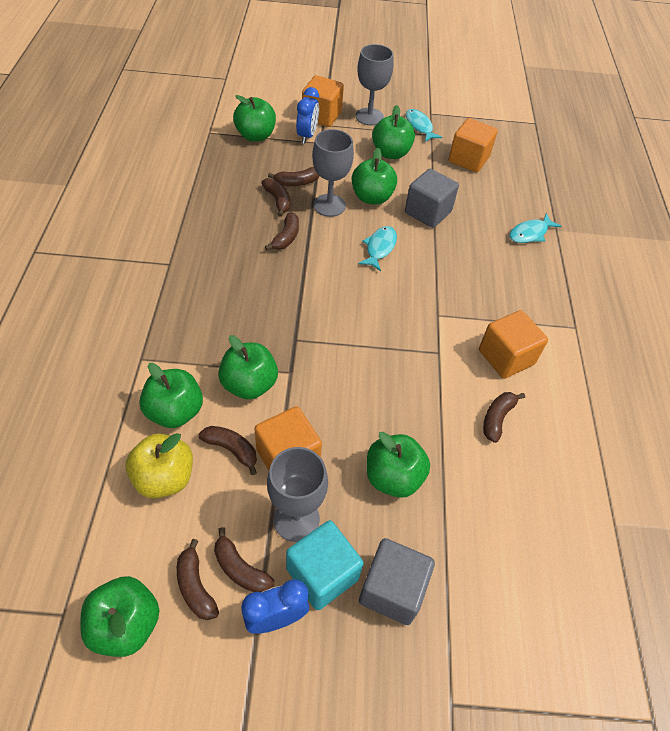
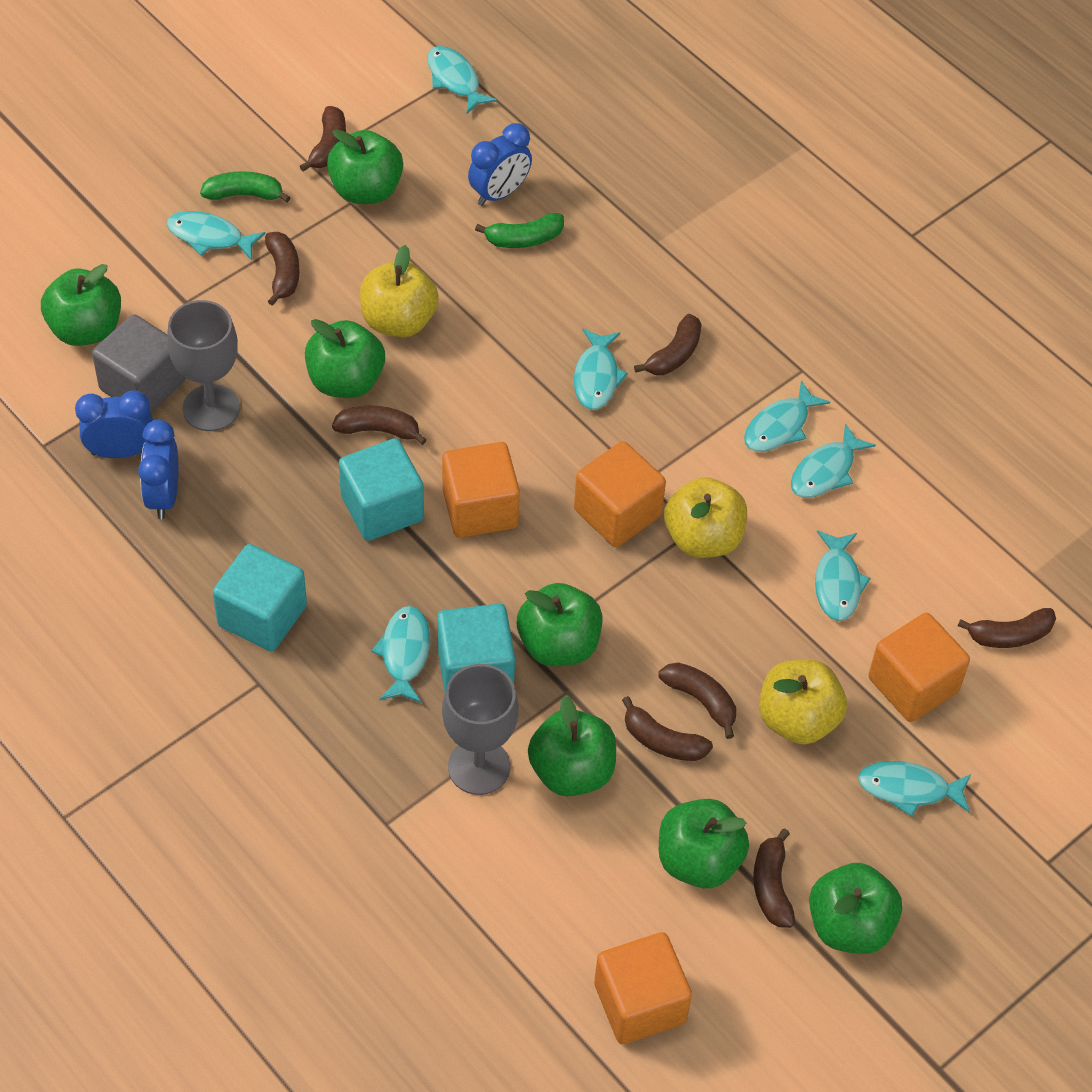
blue clock: [241,579,309,634] [296,87,319,144] = 2 -> [75,391,153,458] [138,420,178,519] [468,123,532,206] = 3
brown banana: [177,539,219,620] [199,426,257,475] [214,527,274,592] [261,178,290,217] [265,212,299,250] [268,167,319,186] [483,392,525,443] = 7 -> [265,232,300,306] [300,106,346,171] [332,406,427,445] [622,696,713,761] [634,314,702,375] [658,662,736,739] [753,828,795,928] [958,608,1056,648] = 8
green banana: none = 0 -> [200,171,291,203] [475,213,564,248] = 2
grey cube: [359,538,435,625] [405,169,459,228] = 2 -> [92,314,185,413] = 1
grey goblet: [267,447,328,542] [312,129,354,217] [356,44,393,125] = 3 -> [167,300,240,431] [442,664,519,795] = 2
turquoise cube: [286,520,364,610] = 1 -> [213,544,307,652] [339,438,424,541] [437,604,515,692] = 3
turquoise fish: [358,226,397,271] [406,109,442,142] [509,213,561,243] = 3 -> [166,211,266,260] [371,606,430,703] [427,46,497,114] [574,329,628,410] [744,380,830,452] [791,423,876,498] [815,531,871,621] [858,761,971,817] = 8
yellow apple: [125,433,193,498] = 1 -> [360,245,439,337] [664,477,747,558] [759,659,847,745] = 3

